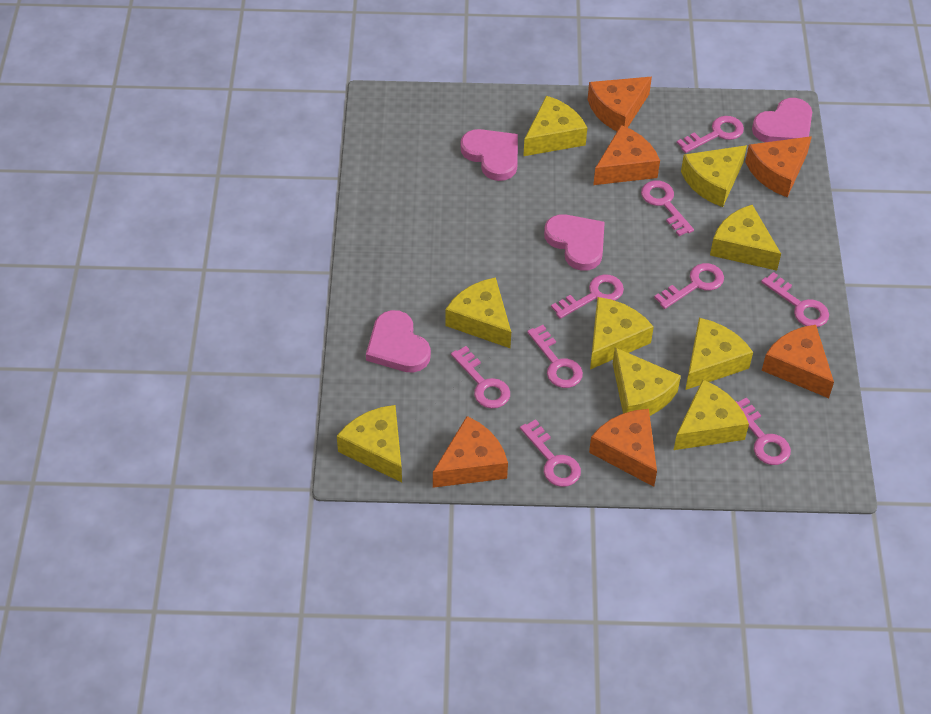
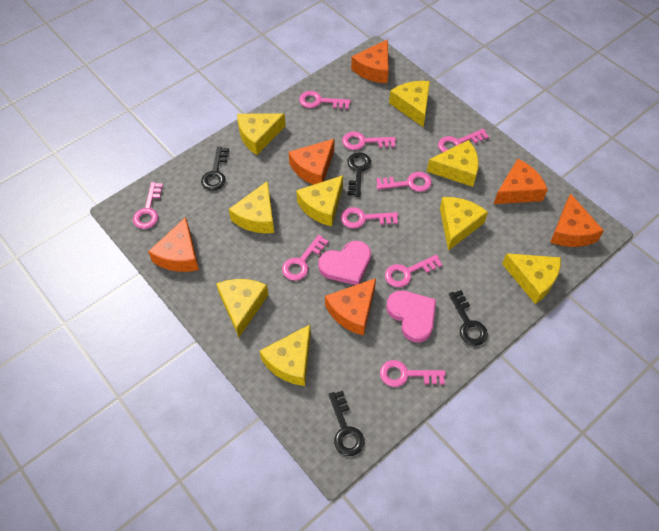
black key: none = 0 -> [201,147,229,191] [329,390,364,456] [347,152,371,197] [449,290,488,346] = 4
pink heart: [366,310,431,373] [461,129,518,181] [544,214,605,271] [752,98,812,142] = 4 -> [318,241,371,285] [387,290,436,342] = 2

